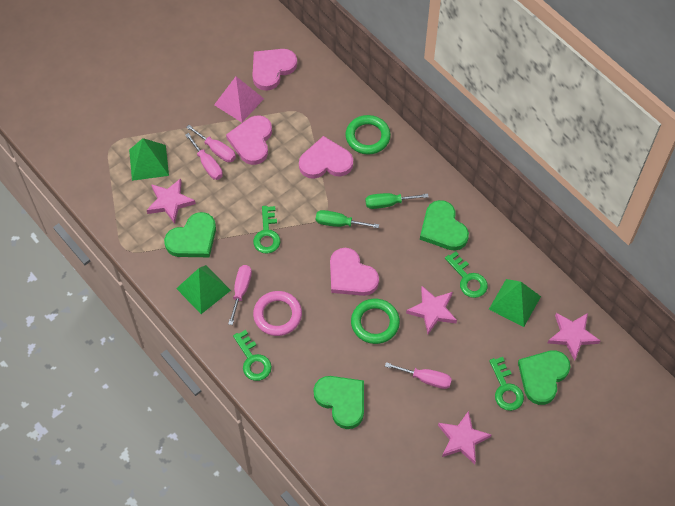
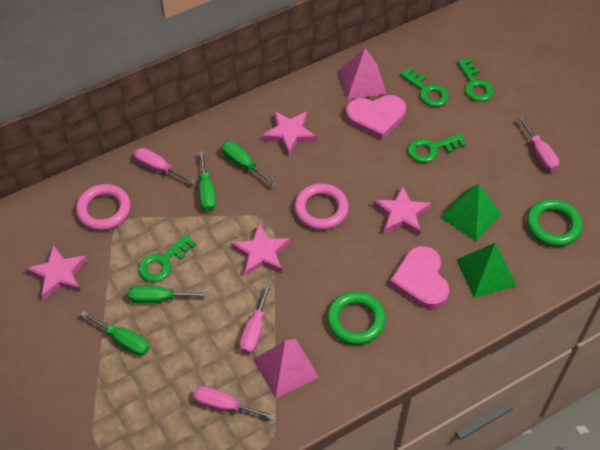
green heart: [164,212,216,257] [313,376,364,429] [420,200,469,251] [518,350,571,405] = 4 -> none = 0
green pyramid: [129,138,169,181] [176,265,231,314] [489,279,541,327] = 3 -> [440,184,502,241] [457,242,517,297] = 2
green screwdriver: [316,210,379,228] [365,193,429,209] = 2 -> [80,311,149,356] [128,285,208,303] [199,150,216,211] [222,141,277,187] = 4
pink heart: [226,115,272,165] [252,49,297,91] [299,136,353,179] [330,248,379,296] = 4 -> [346,95,406,140] [389,246,449,309] = 2
pink pyramid: [214,76,264,122] = 1 -> [253,339,319,399] [339,48,386,100] = 2
pink ring: [253,291,302,336] = 1 -> [76,184,131,231] [294,183,349,230] = 2

